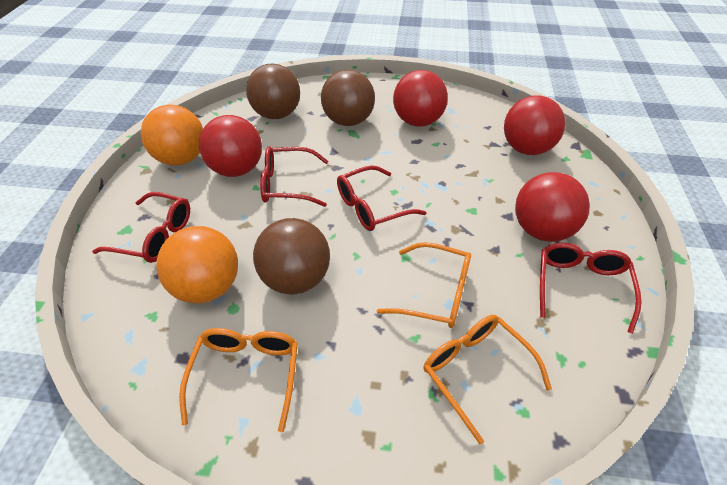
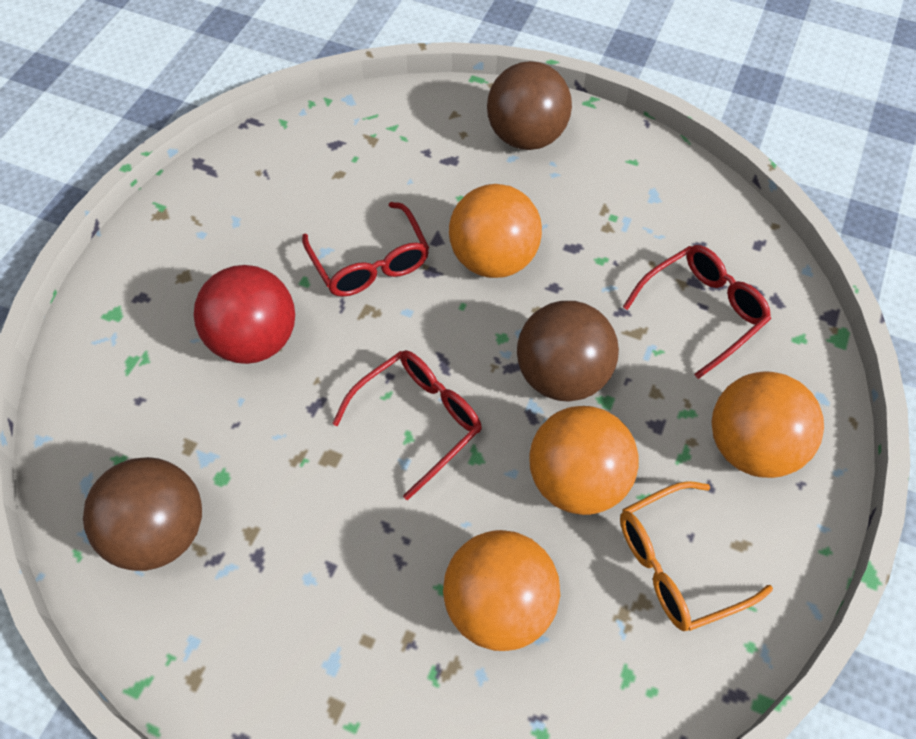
orange ball: [141,105,203,166] [156,226,238,304] = 2 -> [443,530,560,651] [449,184,542,278] [529,406,639,515] [711,372,824,478] = 4
orange glasses: [179,328,298,432] [377,242,471,328] [423,315,552,444] = 3 -> [620,481,773,631] = 1
red ball: [199,115,262,177] [393,70,448,127] [504,95,565,155] [515,172,590,242] = 4 -> [194,265,295,364] = 1
red glasses: [92,192,190,263] [260,146,328,207] [337,166,427,231] [540,243,642,334] = 4 -> [302,202,429,297] [332,350,482,500] [623,245,771,379] = 3

